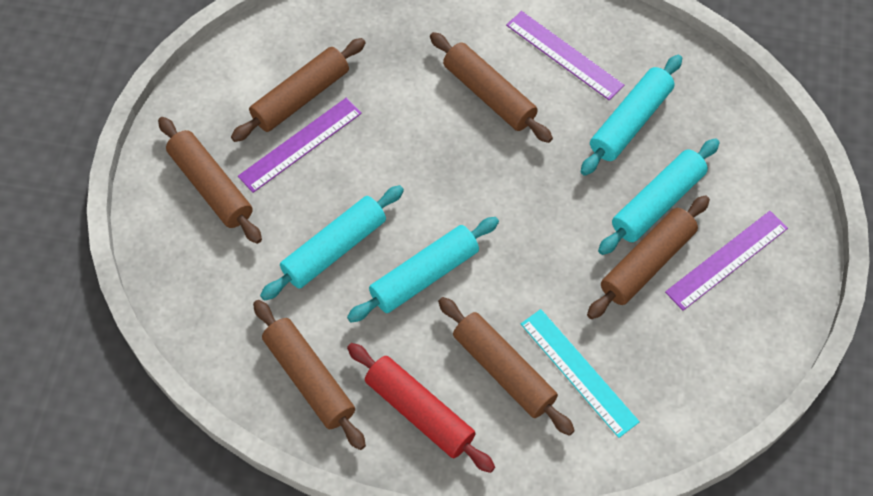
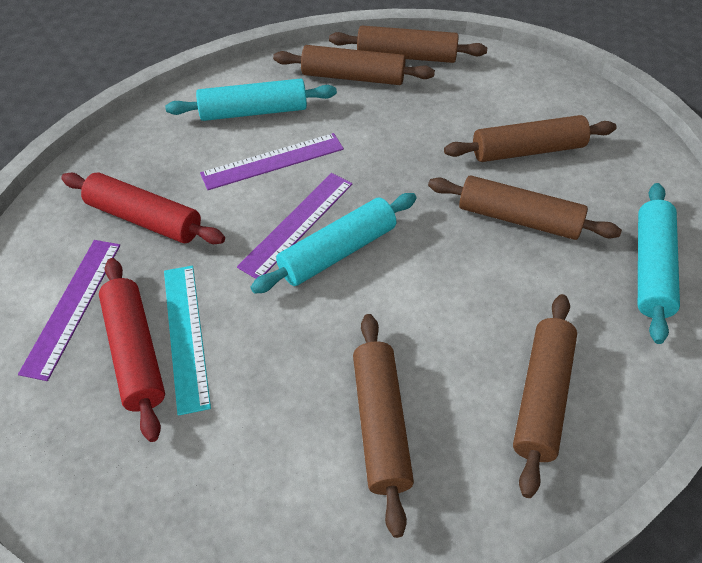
red rolling pin: [347,343,495,473] = 1 -> [61,172,225,244] [99,258,165,442] = 2
turquoise rolling pin: [260,185,404,301] [347,217,499,323] [581,55,682,176] [598,138,720,255] = 4 -> [165,79,337,121] [250,193,417,294] [638,183,680,344] = 3

